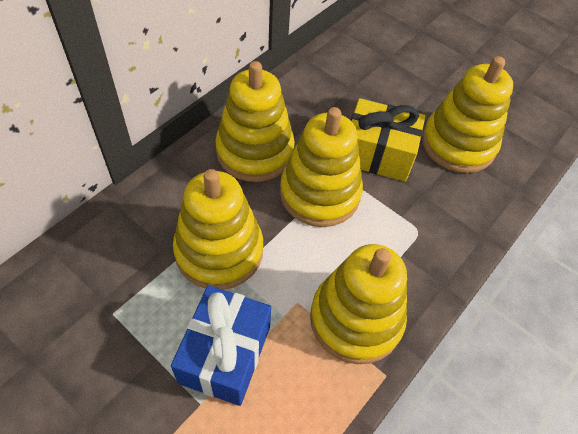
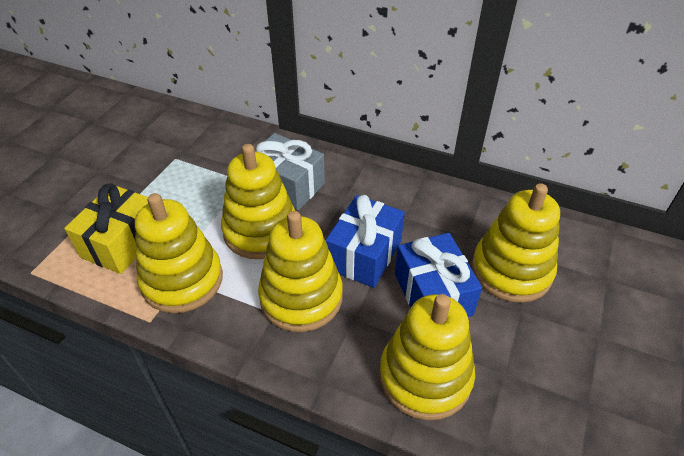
blue gift: [171,285,271,406] = 1 -> [325,195,405,288] [395,233,482,317] = 2
grey gift: none = 0 -> [255,133,325,211] = 1

